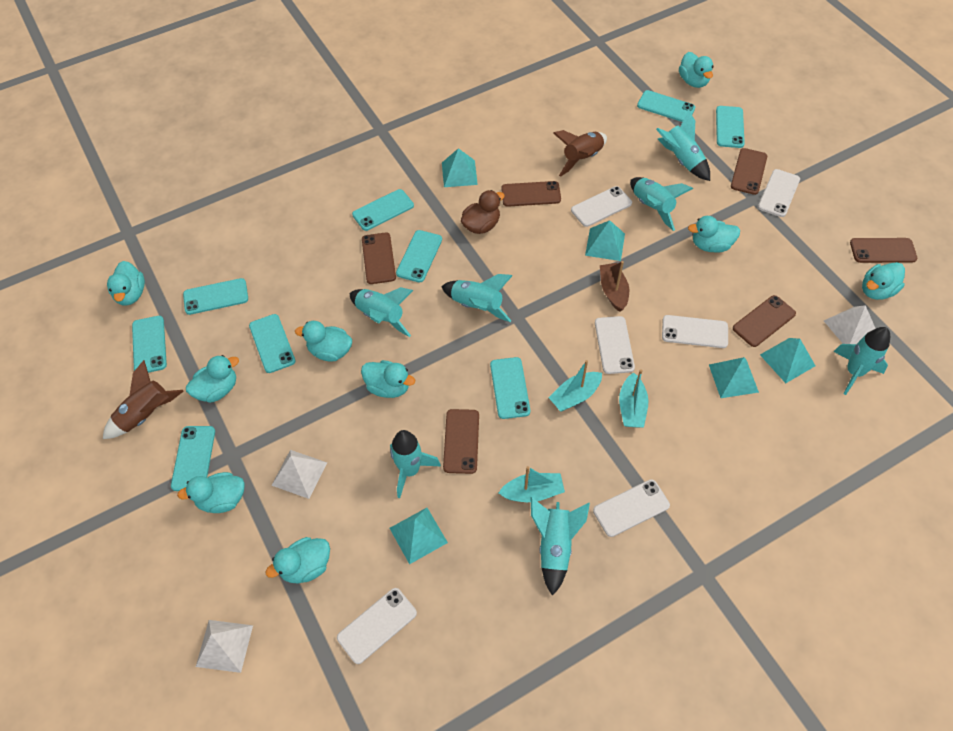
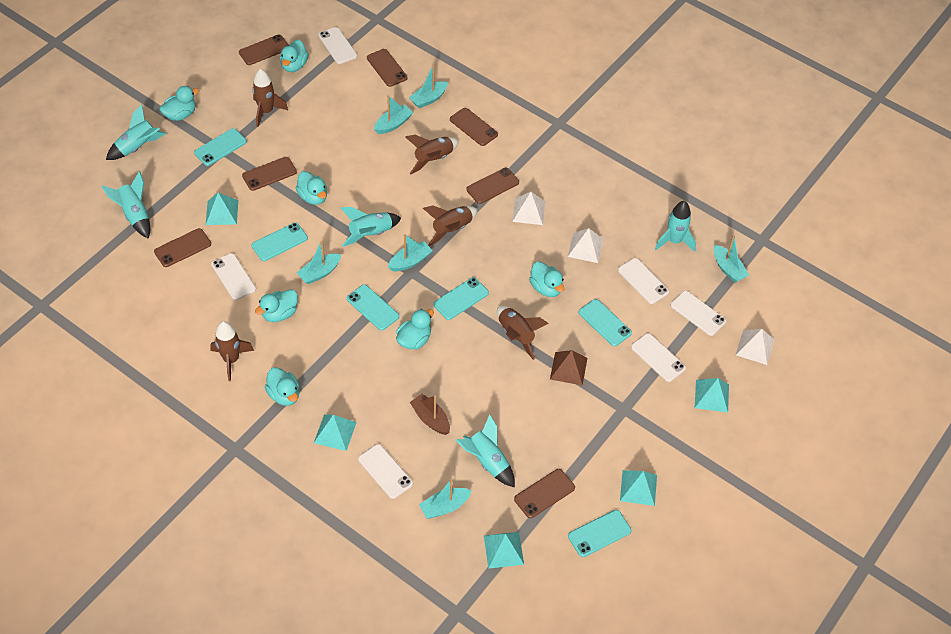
brown duck: [461,190,505,234] = 1 -> none = 0
brown phone: [362,233,396,284] [443,409,479,474] [501,181,561,207] [731,148,767,195] [733,295,796,347] [850,238,917,263] = 6 -> [154,228,211,267] [239,34,289,65] [242,157,297,191] [367,49,408,87] [450,108,498,146] [466,168,519,204] [514,469,575,518] = 7
brown pyramid: none = 0 -> [550,350,587,386] = 1
brown rocket: [103,360,184,439] [553,130,607,177] = 2 -> [210,321,254,381] [252,69,288,127] [405,135,459,174] [423,206,478,247] [497,306,549,360] = 5
turquoise boat: [499,466,565,502] [548,360,602,412] [619,369,648,428] = 3 -> [297,240,341,284] [374,95,413,134] [388,234,432,271] [409,65,448,109] [419,479,472,519] [714,235,749,283] = 6
turquoise duck: [107,261,145,306] [177,472,245,513] [186,355,239,403] [265,537,330,583] [295,321,352,362] [361,360,415,398] [679,52,713,88] [688,216,740,252] [862,262,905,300] = 9 -> [160,86,199,121] [255,289,298,322] [265,367,300,406] [280,40,309,72] [296,171,327,205] [396,309,434,349] [529,261,565,297] = 7
turquoise phone: [132,316,167,373] [171,426,215,491] [183,278,248,315] [249,314,296,373] [352,189,414,231] [396,230,442,283] [490,357,530,419] [637,90,695,122] [716,106,745,148] = 9 -> [194,128,247,166] [252,223,308,261] [347,284,399,331] [433,277,489,320] [568,510,631,557] [579,299,632,346] = 6
turquoise rocket: [350,287,413,337] [390,430,441,498] [441,274,513,322] [531,497,590,596] [630,177,693,231] [656,110,710,181] [834,327,890,395] = 7 -> [101,171,150,239] [106,104,166,160] [341,207,401,247] [456,414,515,487] [655,201,696,252] = 5

